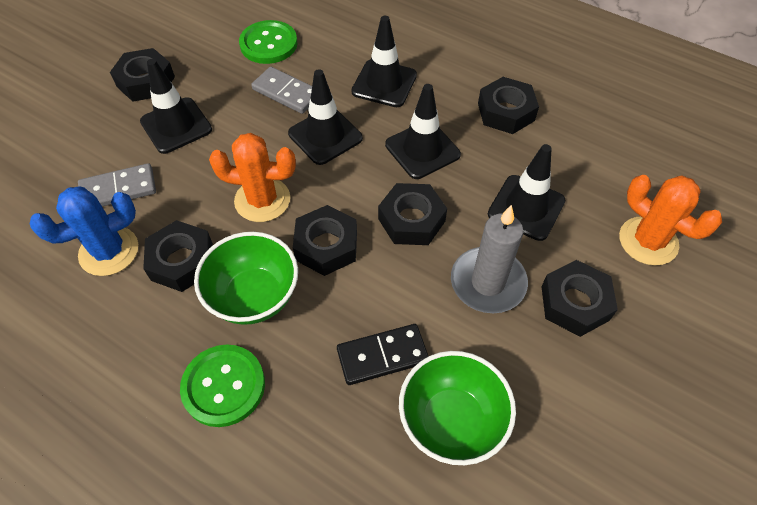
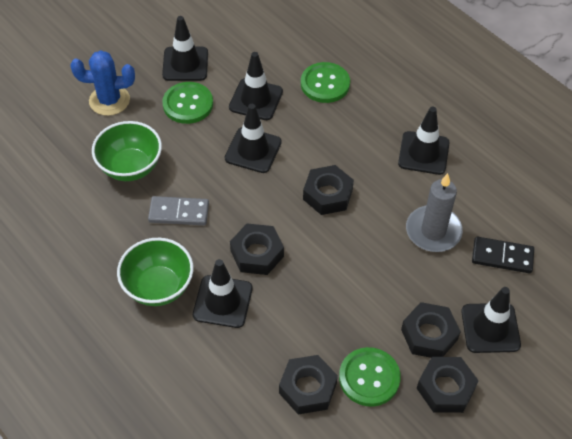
black nut: [110,48,175,102] [143,220,213,292] [293,205,357,276] [378,183,447,245] [478,77,539,134] [541,260,618,337] = 6 -> [230,223,284,275] [279,355,338,414] [303,165,354,215] [401,302,461,358] [417,357,479,413] = 5
black traffic cone: [140,59,212,154] [288,69,363,165] [351,16,417,107] [385,84,461,179] [488,144,565,241] = 5 -> [162,16,208,81] [193,259,252,328] [225,104,282,173] [229,52,283,120] [398,107,450,175] [461,287,521,353] = 6
green button: [180,345,265,427] [239,20,297,64] = 2 -> [162,82,213,124] [301,62,350,103] [339,347,401,407] = 3
grey domino: [78,163,156,207] [251,67,312,114] = 2 -> [148,196,209,225] = 1
orange cactus: [209,133,296,222] [619,175,722,266] = 2 -> none = 0

